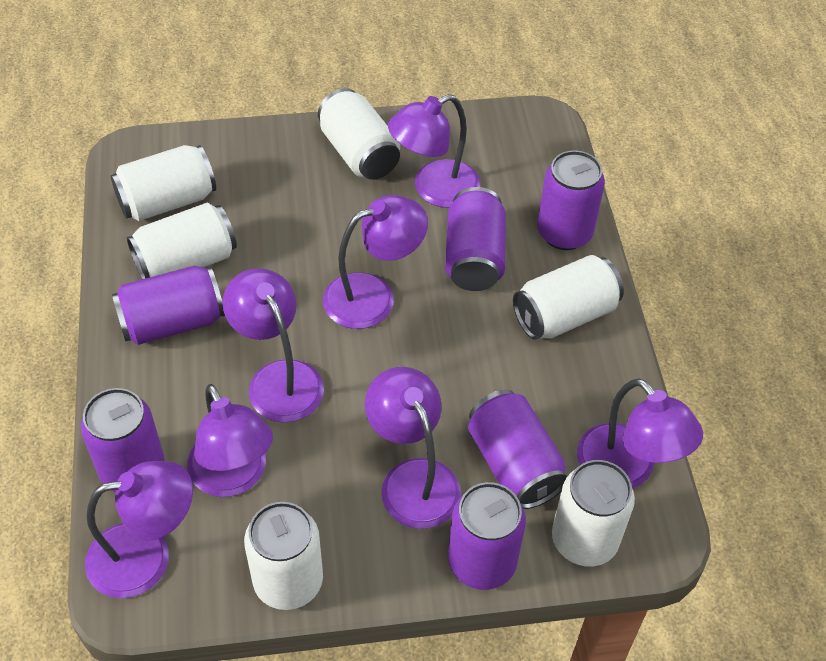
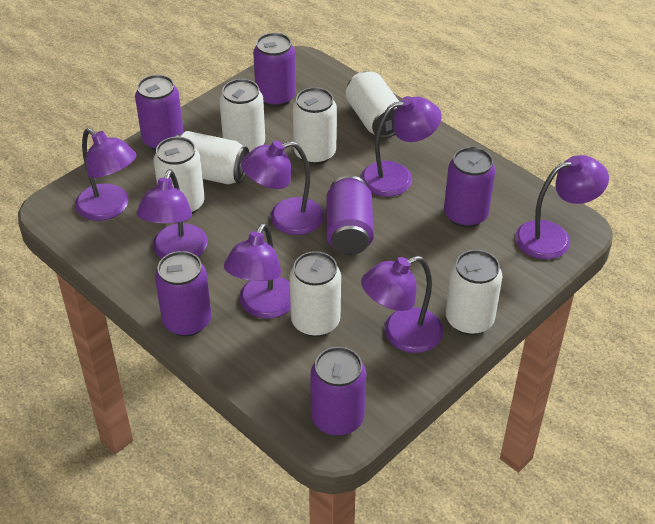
white can: [111,145,216,221] [127,203,237,279] [244,502,323,610] [318,88,400,180] [513,255,624,340] [552,460,635,567] = 6 -> [154,137,205,214] [176,131,249,184] [219,79,265,153] [289,251,341,337] [293,87,337,165] [346,71,399,138] [446,250,502,335] = 7

